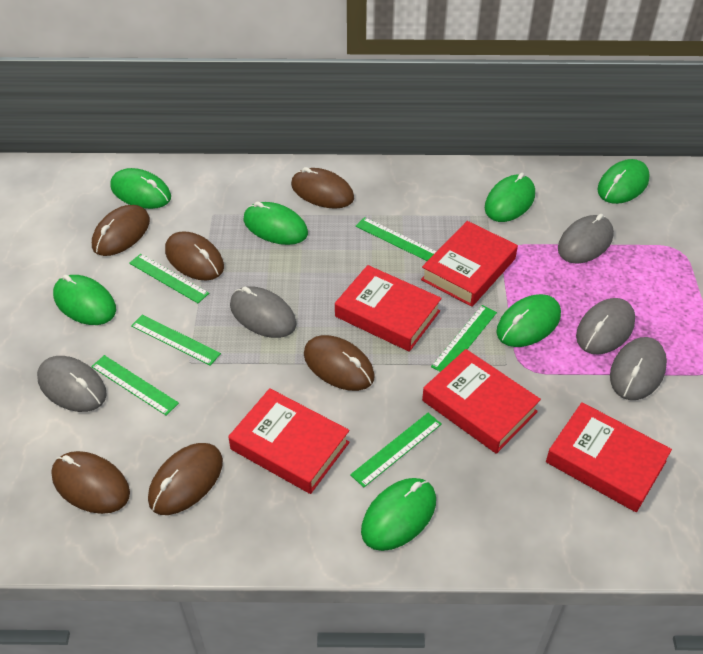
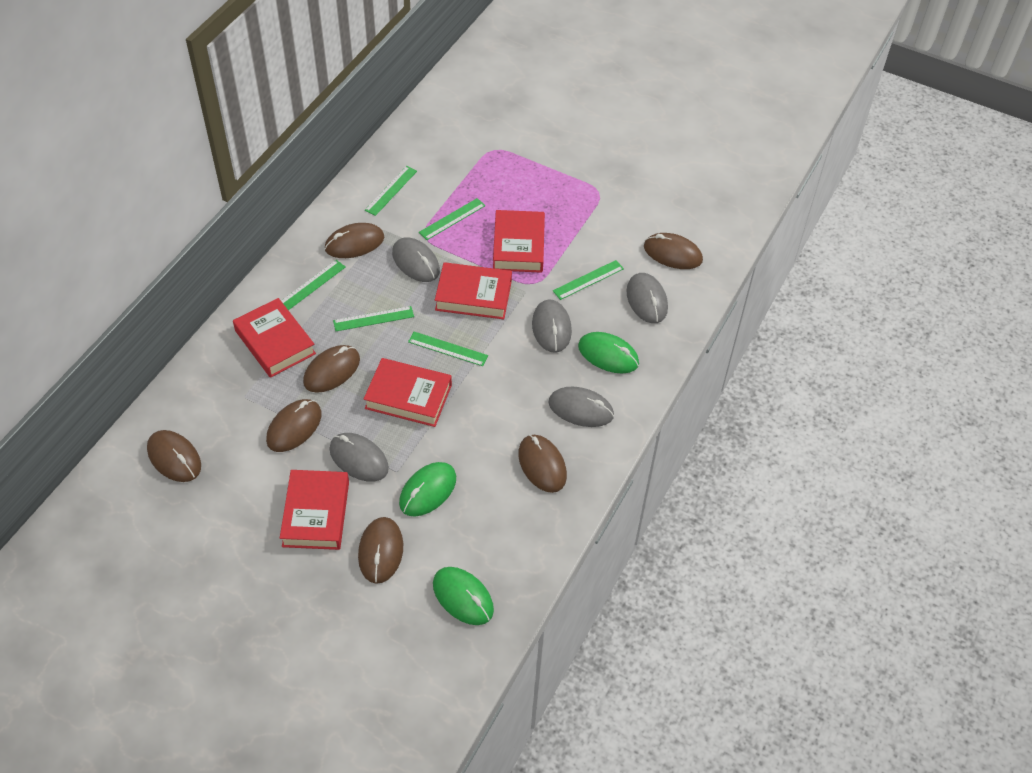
brown mouse: [51,451,130,514] [92,205,150,256] [148,443,223,515] [165,231,224,280] [291,167,354,209] [304,335,375,391] = 6 -> [147,430,201,482] [266,399,322,452] [303,345,360,393] [325,223,384,258] [358,517,403,584] [518,435,567,493] [644,233,703,269] = 7
green mouse: [53,274,116,325] [110,168,171,209] [244,201,308,245] [361,478,436,551] [485,173,535,222] [496,294,561,347] [598,159,650,204] = 7 -> [399,462,456,517] [433,567,494,625] [578,332,639,373] = 3

